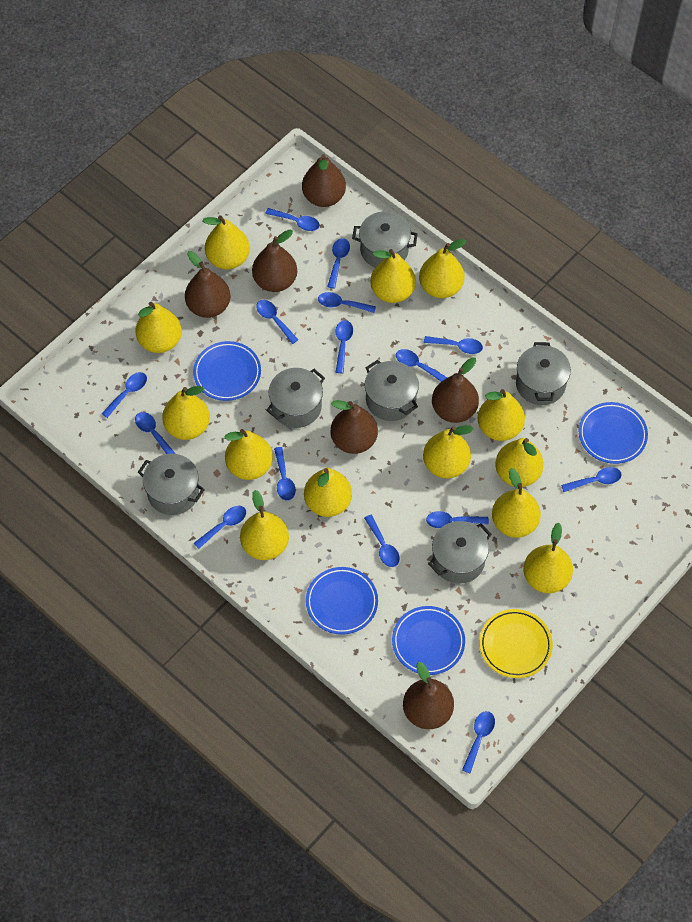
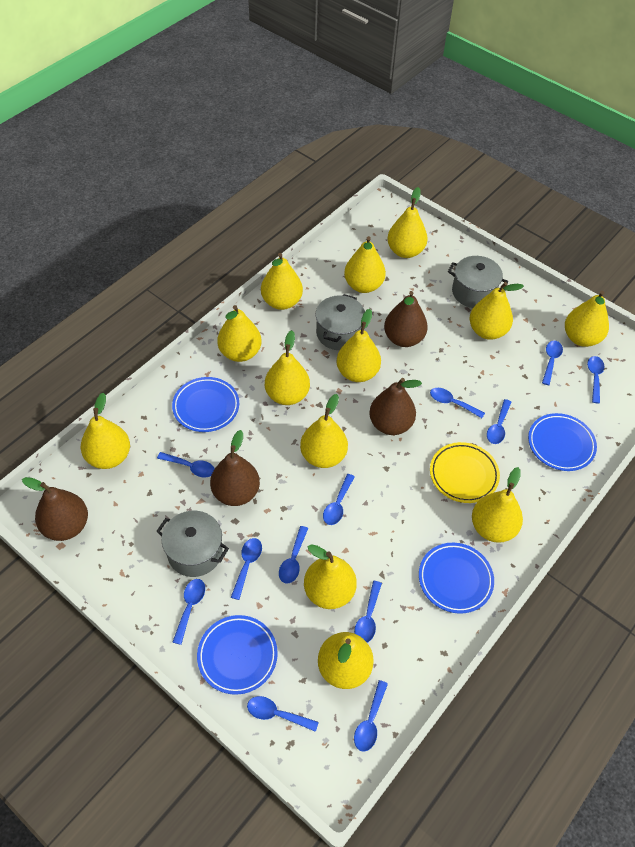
blue spoon: [101,372,147,418] [135,412,176,454] [194,506,246,549] [256,300,298,344] [265,208,320,231] [274,447,296,501] [318,292,376,313] [327,238,350,289] [335,320,353,373] [364,515,400,567] [396,349,448,382] [424,336,483,354] [426,511,489,528] [462,711,495,773] [561,467,622,492] = 15 -> [157,452,215,478] [173,579,205,645] [231,538,262,600] [247,696,319,732] [279,526,308,584] [323,474,355,525] [354,581,382,643] [354,680,388,752] [430,388,485,418] [487,399,511,444] [542,341,563,385] [587,356,605,404] = 12
brown pear: [185,251,230,318] [252,230,297,292] [302,154,346,207] [330,400,378,454] [403,662,454,729] [432,357,479,423] = 6 -> [22,477,88,541] [210,430,260,506] [369,378,422,435] [384,291,428,347] = 4
grey pot: [138,454,205,515] [266,368,325,428] [352,211,418,267] [365,360,419,421] [429,521,492,584] [516,342,571,405] = 6 -> [156,511,229,577] [316,294,365,350] [448,256,508,308] = 3

